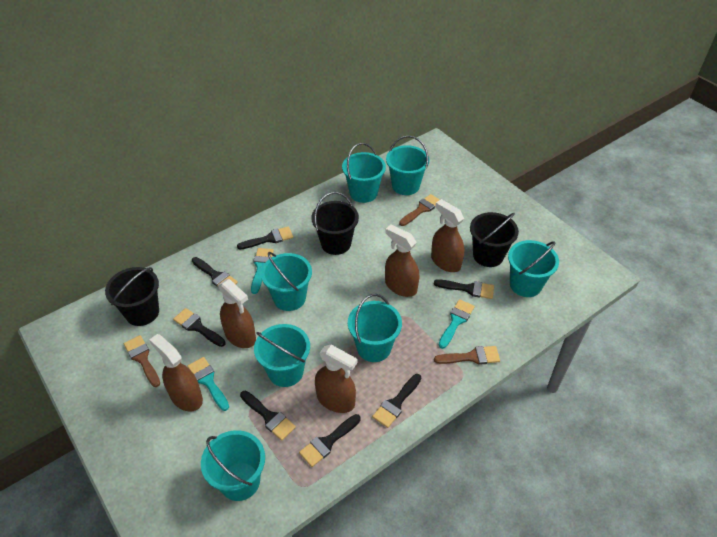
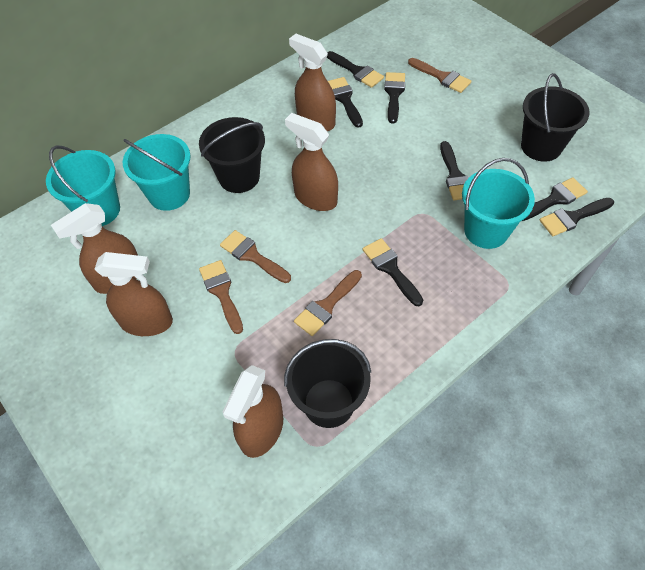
brown brush: [124,335,160,387] [399,194,440,226] [434,346,500,365] = 3 -> [199,260,243,334] [220,230,291,283] [294,270,362,336] [408,58,471,93] = 4
turquoise brush: [187,357,229,411] [251,248,274,294] [439,299,475,349] = 3 -> none = 0
turquoise bucket: [201,430,265,501] [254,324,310,387] [261,252,312,311] [342,143,386,203] [348,294,402,362] [386,136,430,195] [508,240,559,297] = 7 -> [46,146,120,226] [123,134,191,211] [462,158,535,249] = 3

